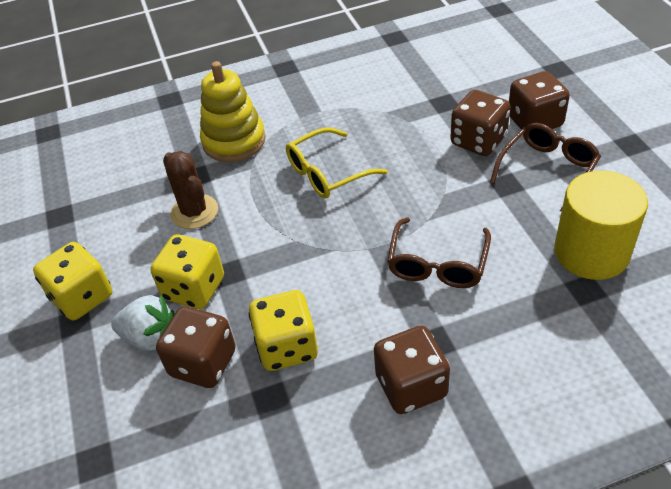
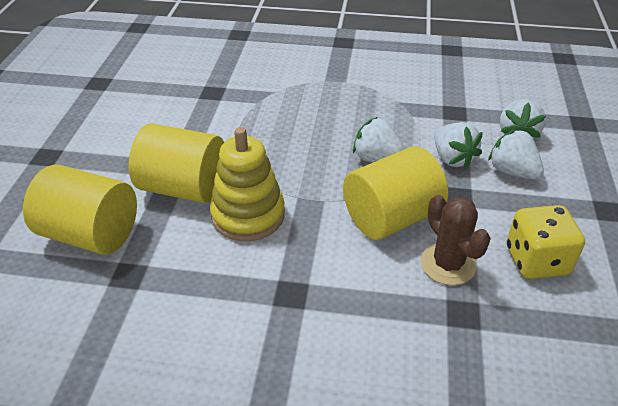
brown dice: [156,306,236,388] [374,326,450,414] [450,90,511,156] [509,71,570,129] = 4 -> none = 0
brown glasses: [387,217,491,288] [490,123,601,212] = 2 -> none = 0
white strawberry: [111,295,175,351] = 1 -> [353,117,405,162] [435,122,483,169] [488,129,544,179] [500,99,546,139] = 4
yellow cylinder: [554,170,648,280] = 1 -> [23,165,137,255] [129,123,224,203] [343,146,448,240] = 3
yellow dice: [33,242,112,320] [150,235,224,309] [248,290,318,371] = 3 -> [507,205,585,279] = 1
yellow glasses: [286,128,388,198] = 1 -> none = 0

